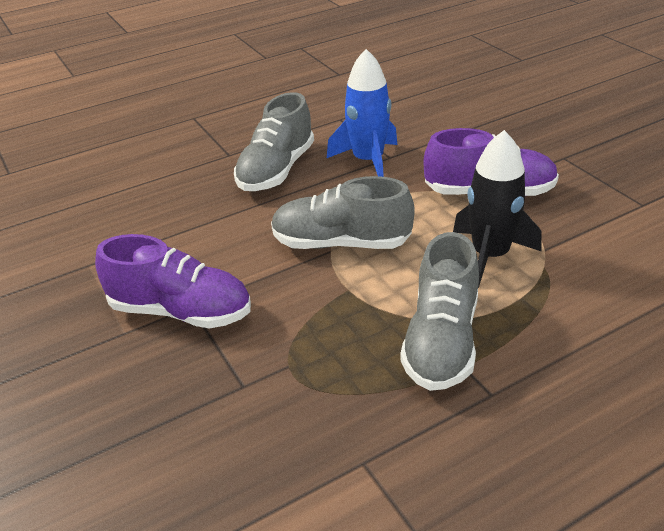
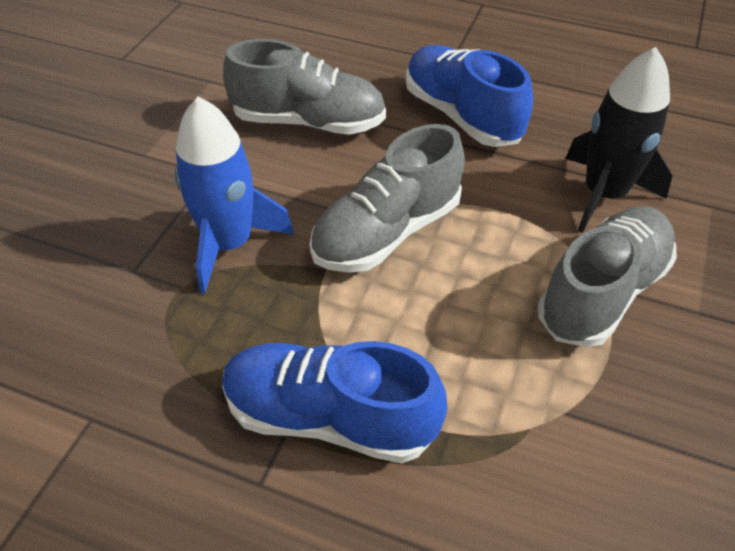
blue shoe: none = 0 -> [222,341,447,463] [406,45,533,147] = 2
purple shoe: [95,234,251,329] [423,128,559,196] = 2 -> none = 0

